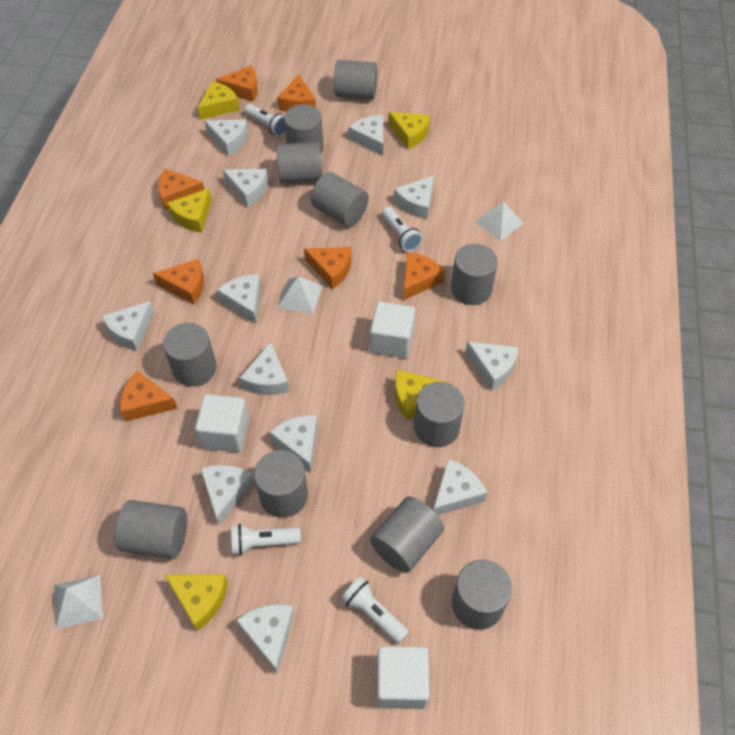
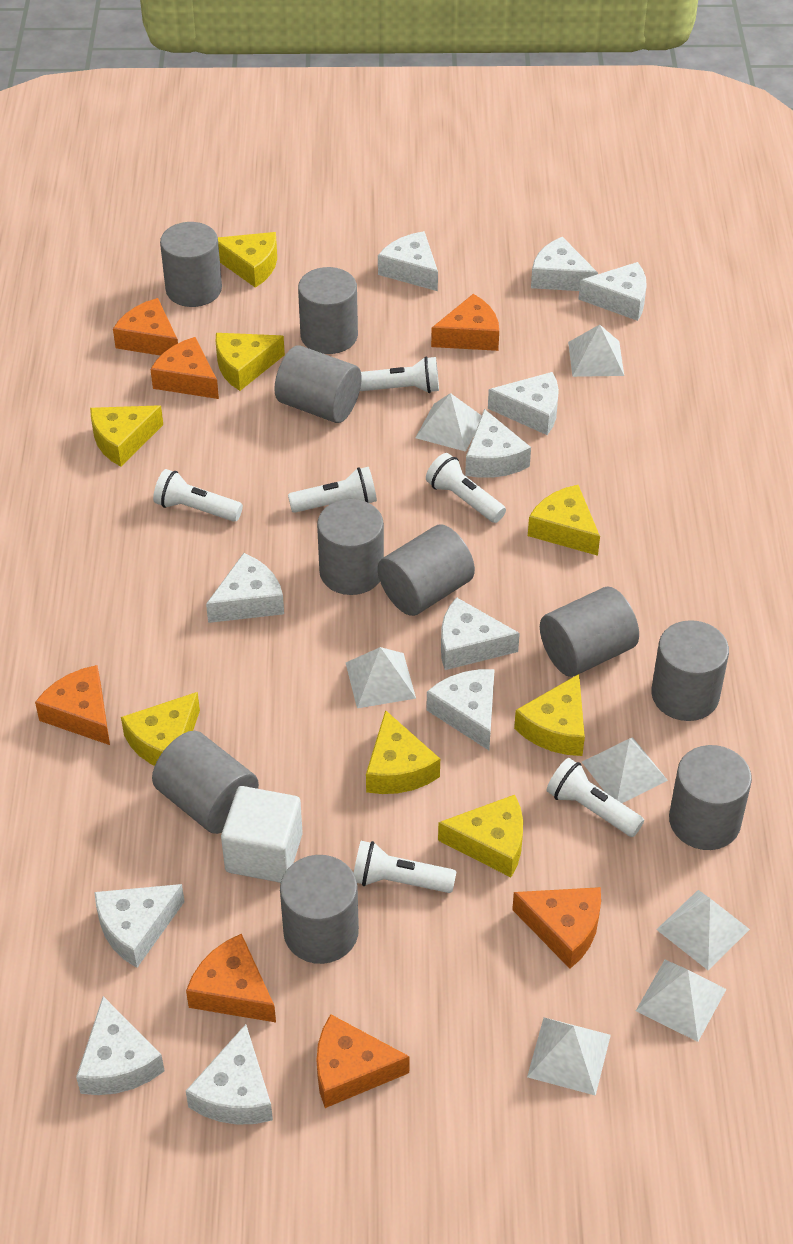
grey cylinder: [115,500,187,559] [163,323,217,387] [254,450,308,518] [277,142,322,183] [284,105,323,154] [311,172,369,227] [334,60,377,99] [370,496,444,573] [414,382,465,447] [451,244,498,305] [452,560,512,630] = 11 -> [152,731,259,834] [160,222,222,307] [274,345,362,423] [280,855,359,964] [298,267,358,354] [317,499,384,595] [378,525,475,616] [540,587,639,677] [651,620,729,721] [669,745,752,850] = 10
white cheese: [102,301,154,351] [200,465,254,526] [205,120,248,156] [217,274,261,324] [223,169,268,207] [236,604,295,674] [240,342,289,395] [269,415,318,473] [348,115,383,156] [394,175,434,219] [433,459,487,515] [466,341,519,390] = 12 -> [76,996,165,1095] [94,884,185,968] [186,1024,273,1125] [206,553,284,623] [378,231,438,291] [426,669,495,750] [441,597,520,670] [465,409,531,478] [488,372,559,435] [531,237,598,291] [579,262,647,321] = 11
white cube: [195,394,249,453] [370,302,415,358] [377,646,430,709] = 3 -> [221,786,303,883] = 1
white flashlight: [231,524,301,555] [244,104,285,136] [341,577,409,644] [382,207,423,252] = 4 -> [153,469,243,522] [288,467,377,513] [354,841,457,893] [360,356,439,393] [426,453,506,523] [547,758,644,837] = 6
white pyramid: [54,575,103,629] [278,276,322,314] [476,201,524,241] = 3 -> [346,647,416,708] [415,393,482,452] [527,1017,611,1096] [568,324,624,377] [582,737,668,803] [636,960,726,1042] [656,890,750,970] = 7
yellow cheese: [165,574,228,631] [167,188,212,233] [198,81,240,120] [388,112,430,149] [395,370,448,421] = 5 -> [90,405,163,467] [121,692,200,766] [216,333,285,391] [218,232,277,288] [366,710,440,794] [438,795,523,877] [514,674,585,756] [528,485,600,556] = 8

